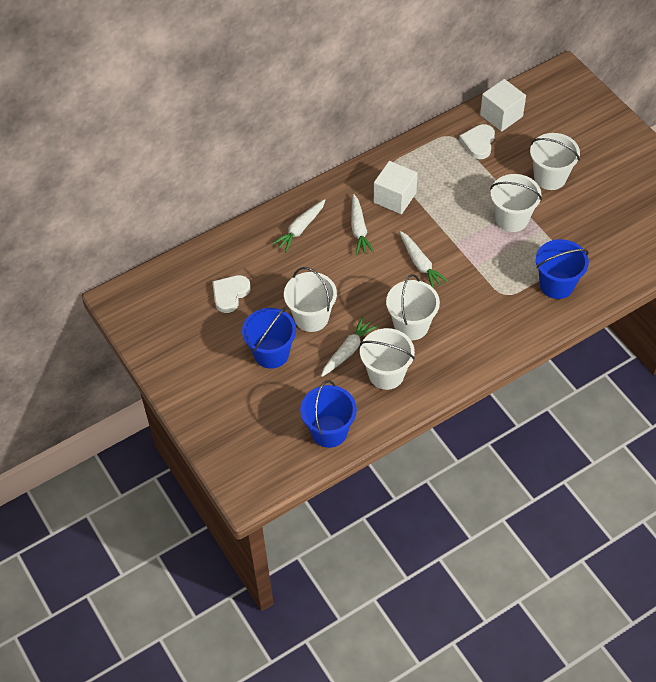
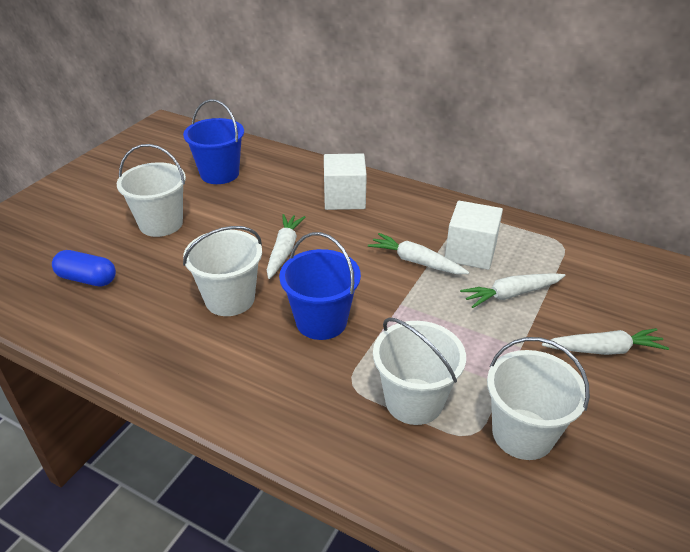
blue bucket: [242,307,296,369] [300,380,357,448] [536,239,589,299] = 3 -> [183,99,244,184] [279,232,361,340] = 2
blue capsule: none = 0 -> [52,250,116,287] = 1
white bucket: [284,267,337,332] [360,328,415,390] [386,274,440,340] [490,174,542,232] [530,133,580,190] = 5 -> [117,144,186,237] [183,226,262,316] [373,317,466,425] [487,337,590,460] = 4
white heart: [212,275,251,313] [459,124,495,159] = 2 -> none = 0

